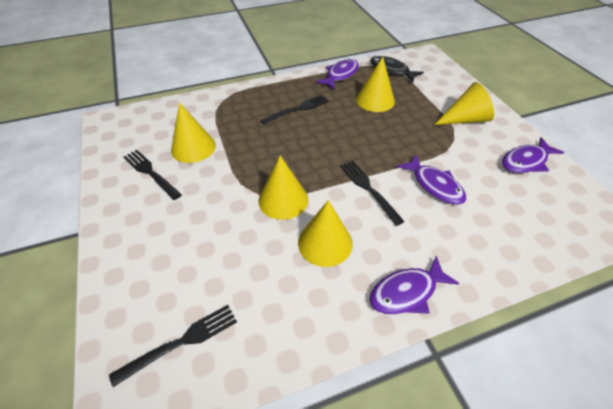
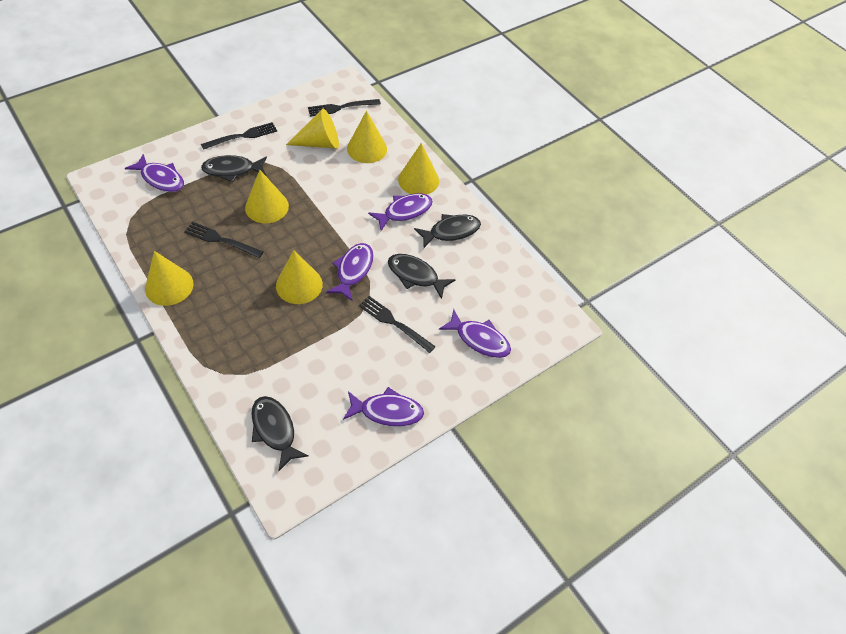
black fish: [370,56,424,82] = 1 -> [201,155,267,182] [251,396,309,471] [388,254,456,299] [414,214,481,248] = 4
purple fish: [316,59,359,89] [369,256,460,314] [396,154,466,205] [502,137,564,173] = 4 -> [125,154,184,192] [326,243,374,301] [343,387,424,427] [368,193,433,231] [439,309,511,358] = 5
yellow cone: [171,102,216,163] [259,156,308,220] [298,200,353,267] [356,57,395,112] [434,82,494,125] = 5 -> [145,251,194,306] [245,170,289,223] [276,250,323,304] [286,109,339,149] [347,111,387,163] [398,143,439,195] = 6

